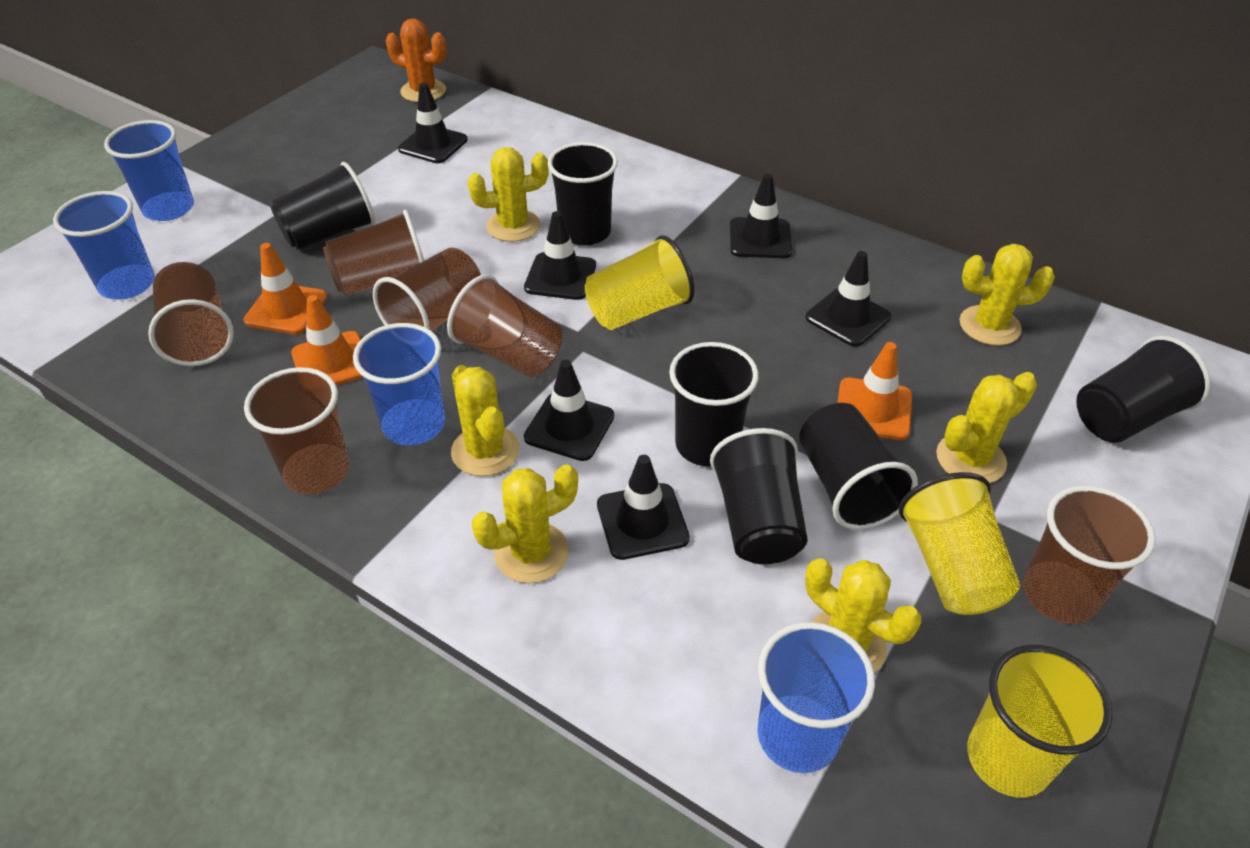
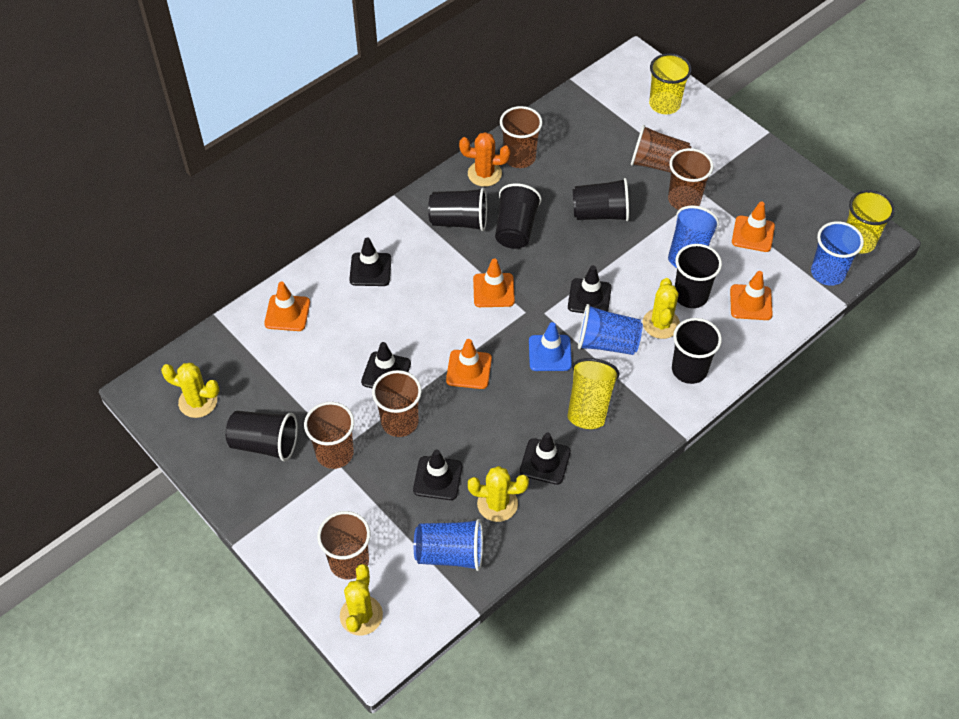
black traffic cone: [398,83,468,163] [524,211,596,300] [524,360,614,461] [597,455,690,560] [730,174,792,258] [806,251,891,347] = 6 -> [349,237,391,286] [361,342,411,388] [413,449,462,500] [520,432,571,485] [568,265,612,313] = 5
blue traffic cone: none = 0 -> [529,322,572,371] = 1
orange traffic cone: [243,243,328,334] [291,295,363,385] [837,342,912,440] = 3 -> [264,282,310,331] [446,339,492,389] [473,259,515,307] [730,271,773,320] [732,201,775,252] = 5
yellow cactus: [451,365,519,476] [468,147,549,242] [471,465,578,583] [805,558,921,673] [936,372,1037,483] [960,244,1055,346] = 6 -> [161,363,219,418] [340,564,383,635] [468,466,529,522] [643,278,680,339] = 4

